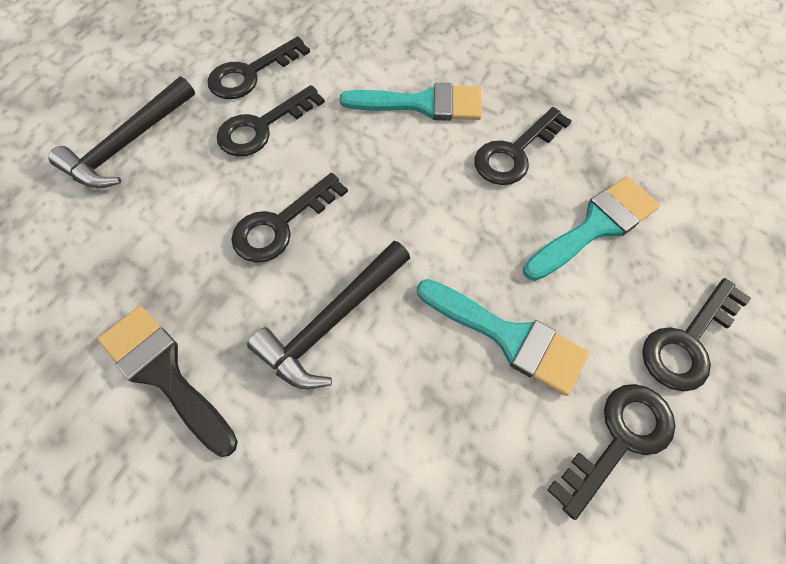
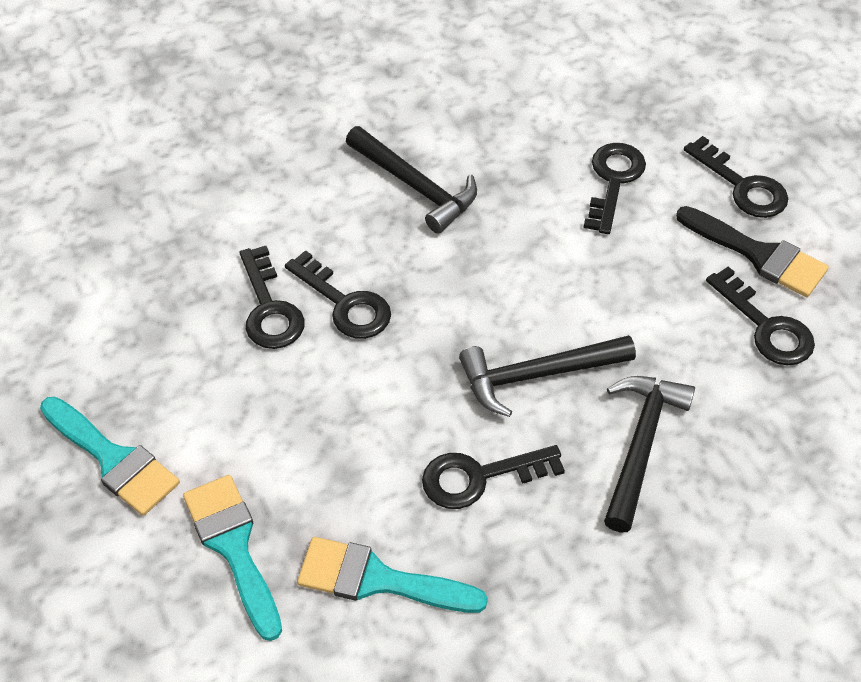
black hammer: [48,76,195,188] [247,241,410,389] = 2 -> [346,126,477,233] [459,335,636,417] [604,376,695,532] = 3

